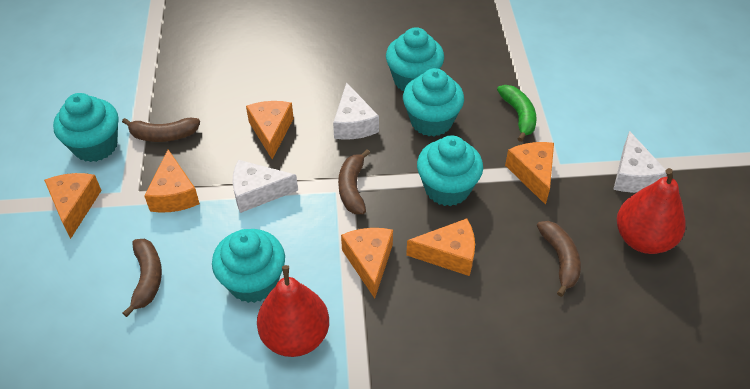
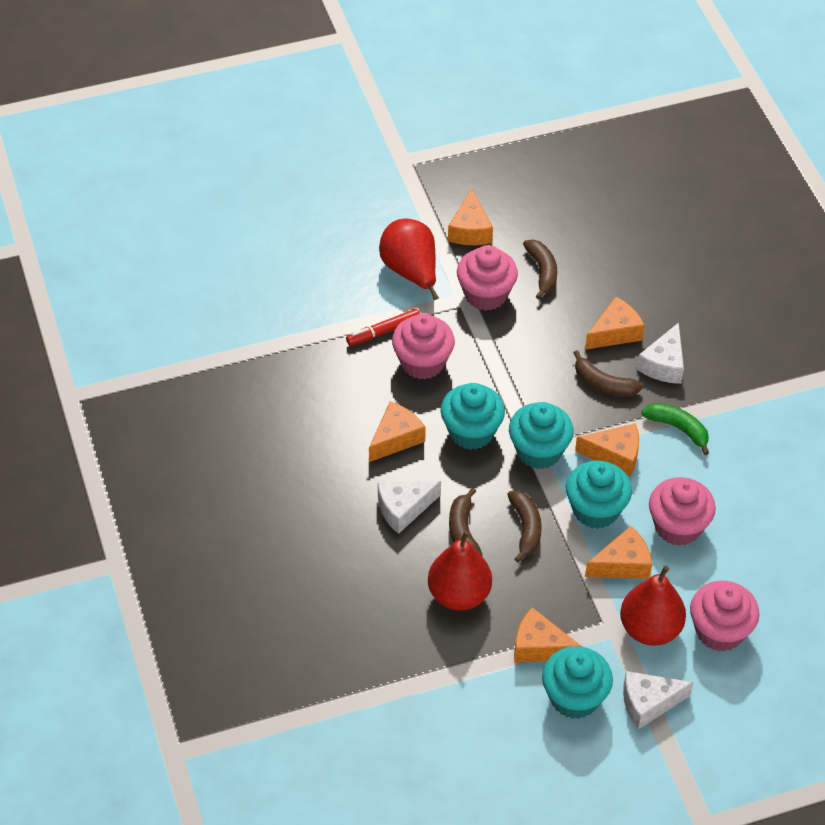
pink cupcake: none = 0 -> [392,313,455,379] [457,245,518,311] [649,477,716,546] [690,581,759,652] = 4
red marker: none = 0 -> [346,309,420,346] = 1
red pear: [257,265,329,357] [617,168,686,254] = 2 -> [379,219,439,300] [428,531,492,611] [620,566,686,646] = 3
turquoise cupcake: [53,93,118,162] [212,229,285,303] [386,27,444,91] [403,68,464,136] [417,135,483,206] = 5 -> [441,383,505,450] [509,402,574,469] [542,646,613,719] [566,461,632,529] = 4

